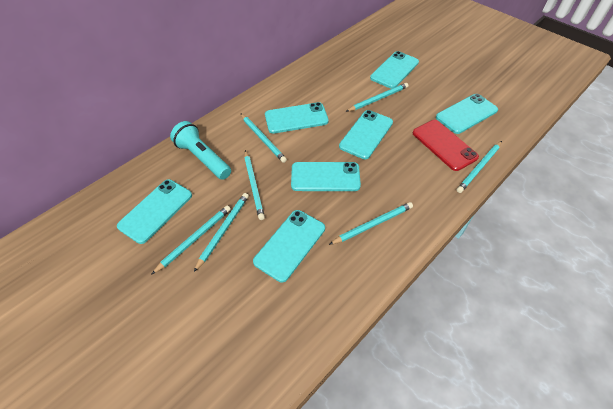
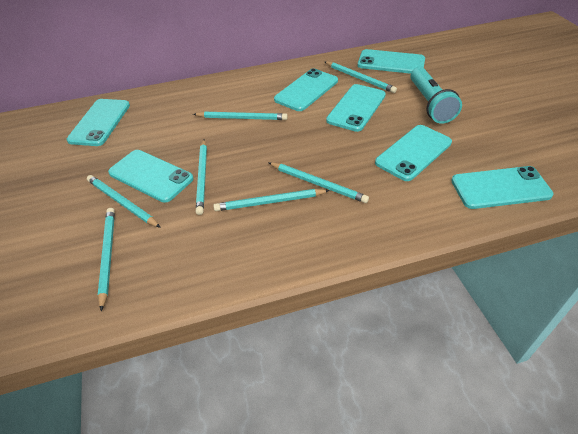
red phone: [413,120,479,171] = 1 -> none = 0

